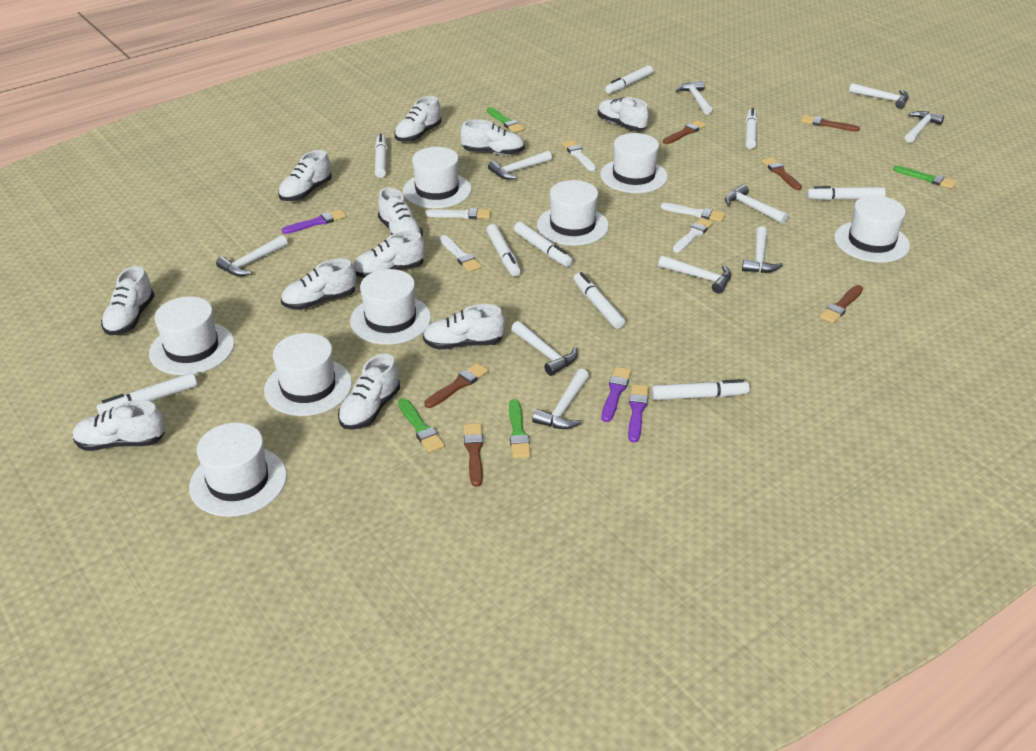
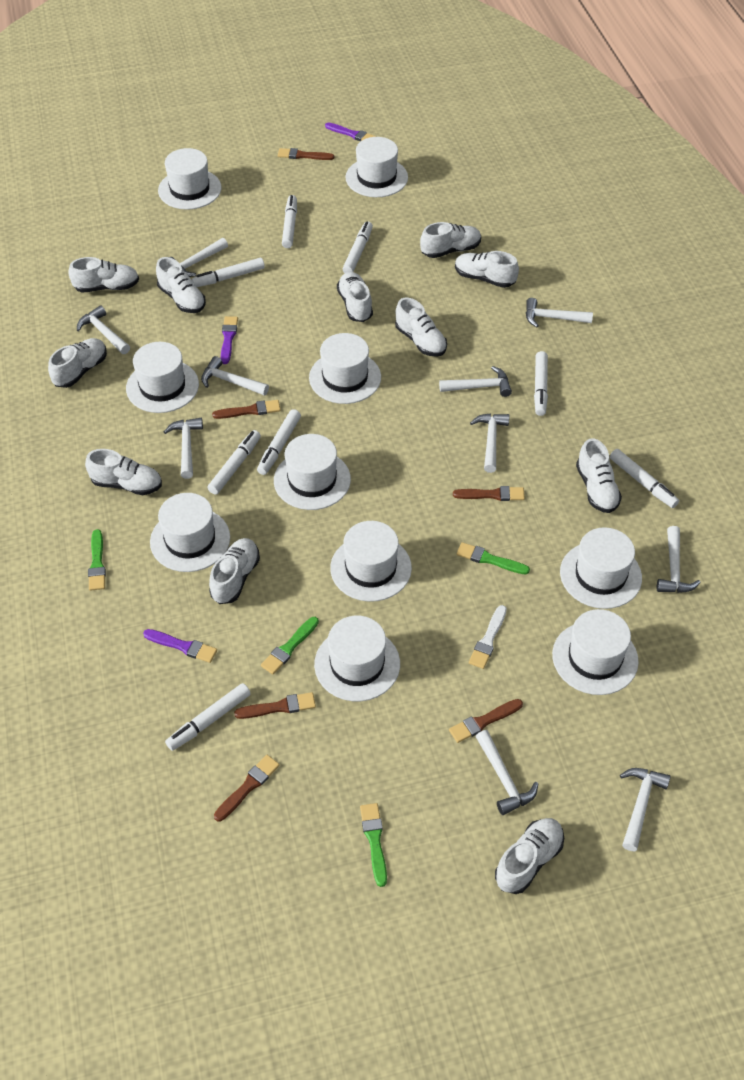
white brush: [426,208,491,219] [440,235,482,272] [562,140,596,171] [660,203,725,222] [673,218,714,252] = 5 -> [469,605,507,669] = 1
white hat: [149,296,235,375] [189,423,287,517] [264,333,352,416] [350,269,431,345] [403,147,471,208] [537,180,609,246] [600,133,668,193] [834,195,910,263] = 8 -> [126,342,199,413] [150,493,230,572] [158,148,221,210] [274,434,351,510] [309,333,381,404] [314,616,400,701] [330,521,412,602] [345,137,408,197] [552,609,639,695] [560,527,642,609] = 10
white marker: [96,373,197,415] [375,133,387,178] [486,224,521,277] [514,222,573,267] [574,272,625,329] [605,65,653,94] [651,379,750,400] [745,108,758,149] [807,186,886,200] = 9 -> [165,683,251,751] [192,258,265,287] [208,430,261,495] [257,409,301,475] [282,195,297,248] [343,221,373,273] [534,351,548,416] [610,449,679,508] = 8

